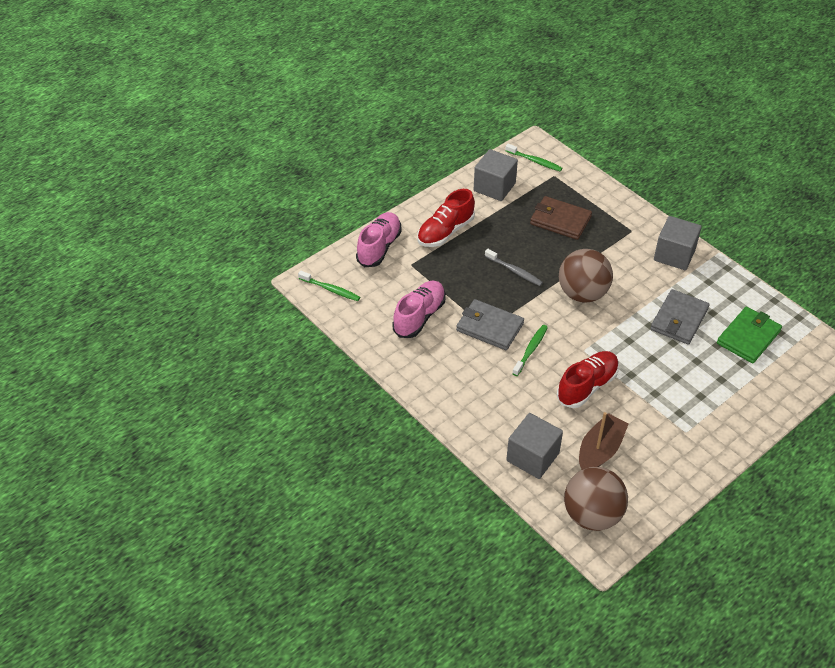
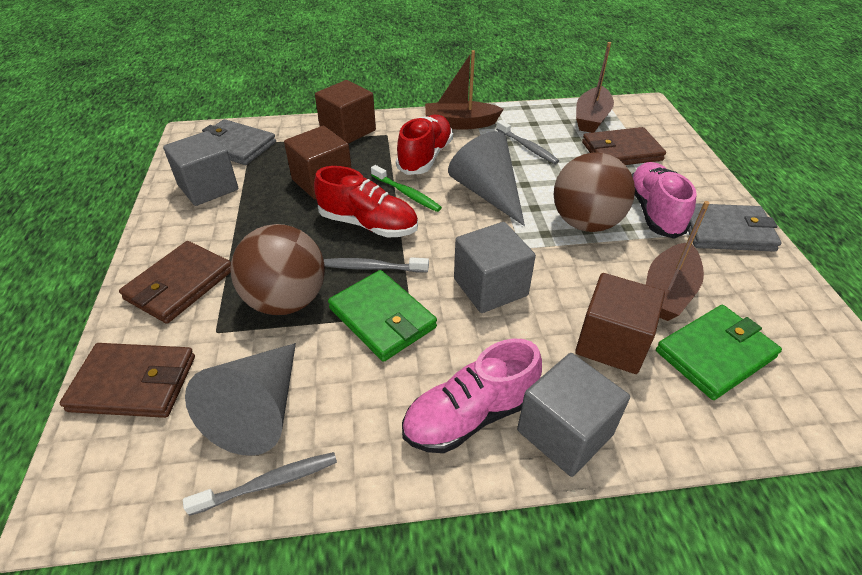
brown boat: [579,412,629,470] = 1 -> [425,50,504,130] [576,42,614,133] [646,201,709,321] = 3
brown cube: none = 0 -> [284,126,352,199] [315,80,376,144] [575,273,665,374] = 3
brown wallet: [530,196,592,240] = 1 -> [60,343,195,418] [119,241,231,324] [582,127,666,165] = 3
green toothbrush: [298,271,360,301] [505,144,562,171] [512,325,548,376] = 3 -> [371,165,442,212] = 1
green wallet: [717,307,782,363] = 1 -> [328,270,437,362] [656,305,782,400] = 2
grey cone: none = 0 -> [185,343,296,456] [448,131,525,226] = 2
grey toothbrush: [485,249,543,286] = 1 -> [183,452,337,516] [324,257,429,273] [496,120,559,164] = 3

